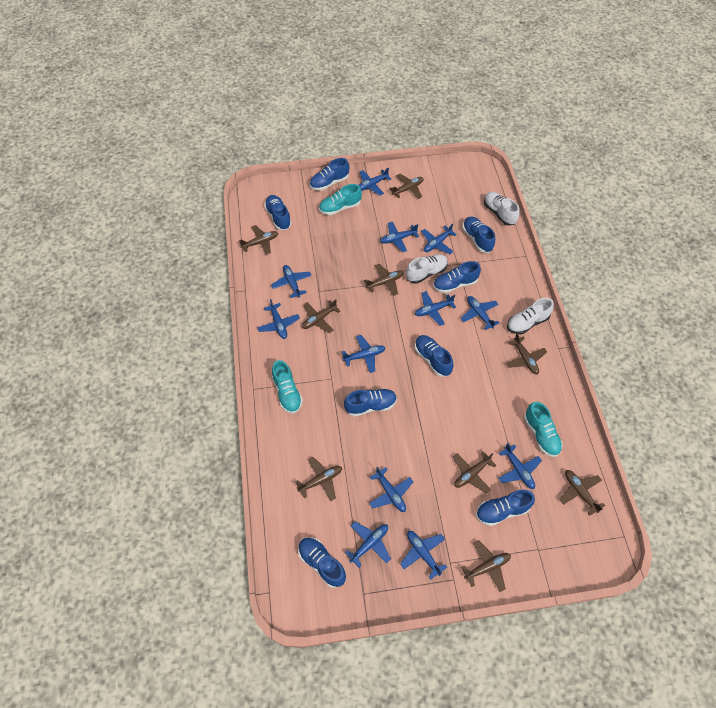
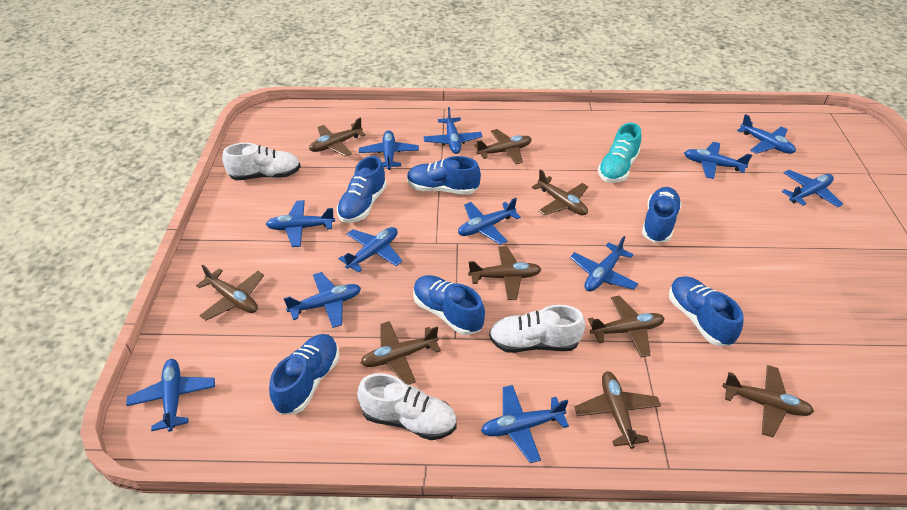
blue shoe: [264,195,292,230] [298,537,346,588] [310,158,349,191] [344,388,397,417] [415,335,454,377] [433,261,481,293] [462,217,495,253] [476,490,535,526] = 8 -> [269,334,339,415] [337,156,387,223] [407,156,481,195] [413,275,485,335] [642,187,682,243] [669,276,743,346] = 6
turquoise shoe: [272,360,303,413] [319,184,362,215] [524,402,562,457] = 3 -> [598,123,641,183] = 1

